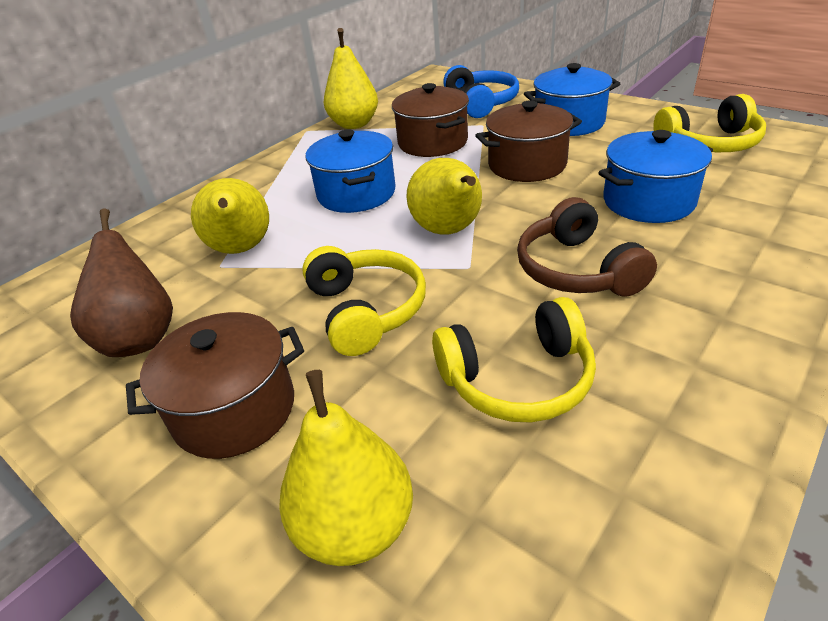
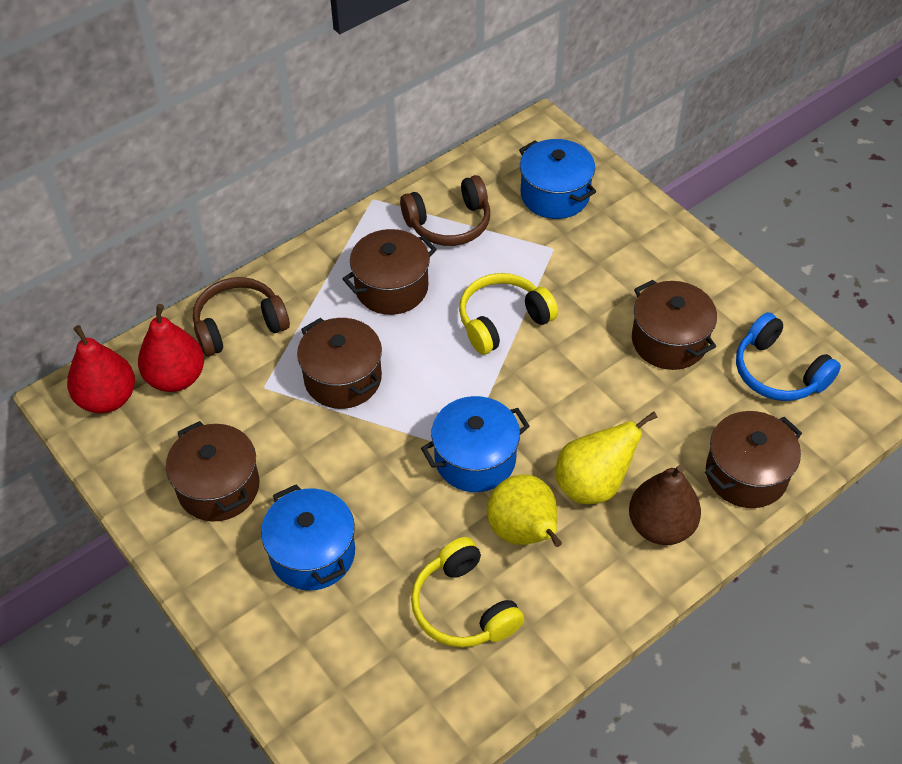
brown headphones: [517,197,657,297] = 1 -> [193,277,290,356] [400,175,490,246] = 2
brown pot: [126,312,304,459] [392,83,469,157] [475,100,582,182] = 3 -> [166,421,259,521] [297,318,382,409] [343,229,437,315] [632,280,717,370] [705,411,802,508] = 5
red pear: none = 0 -> [67,325,135,413] [138,304,204,392] = 2
yellow headphones: [302,246,426,356] [432,297,596,423] [653,94,766,152] = 3 -> [411,537,524,648] [459,273,558,355] = 2
yellow pear: [191,178,269,254] [279,370,413,566] [324,28,378,129] [406,158,482,235] = 4 -> [487,474,562,547] [556,411,658,504] = 2

